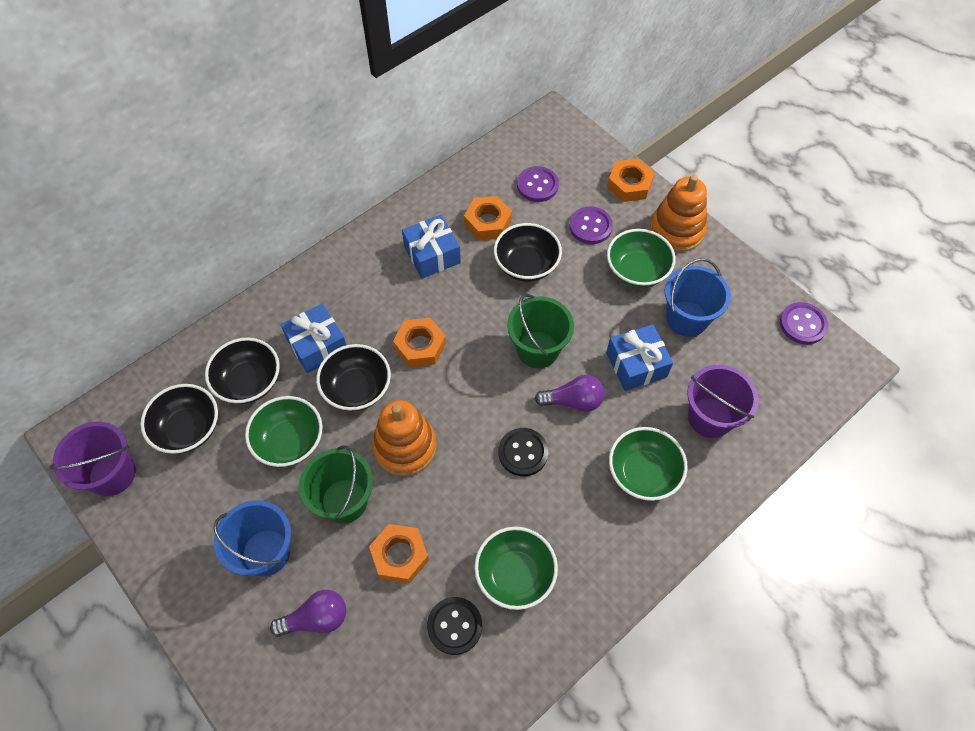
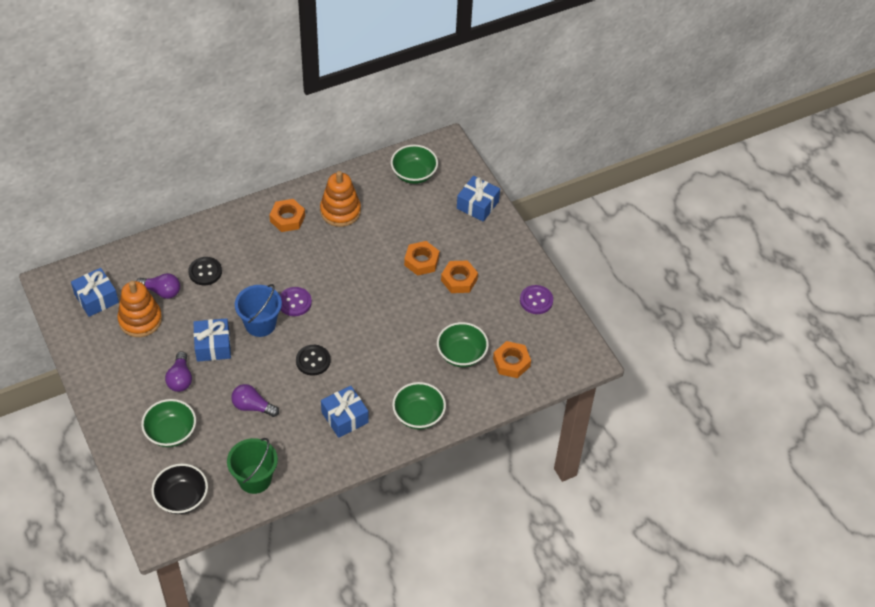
black bowl: [140,384,218,454] [205,338,280,404] [316,344,391,411] [494,223,562,282] = 4 -> [151,463,208,514] = 1
blue bucket: [214,500,291,577] [665,258,731,337] = 2 -> [235,284,282,337] = 1
blue gift: [281,303,346,373] [402,215,461,278] [606,324,673,391] = 3 -> [71,268,119,317] [193,318,231,362] [321,386,369,438] [457,176,500,222] = 4
green bucket: [299,445,373,524] [507,294,574,368] = 2 -> [227,438,278,494] = 1
purple bucket: [50,422,136,496] [687,365,758,438] = 2 -> none = 0
purple button: [517,166,559,202] [569,206,613,244] [780,302,828,345] = 3 -> [280,287,312,316] [520,285,553,314] = 2
purple light bulb: [270,590,346,637] [535,375,605,412] = 2 -> [136,273,180,299] [165,351,192,392] [231,384,279,417] = 3

